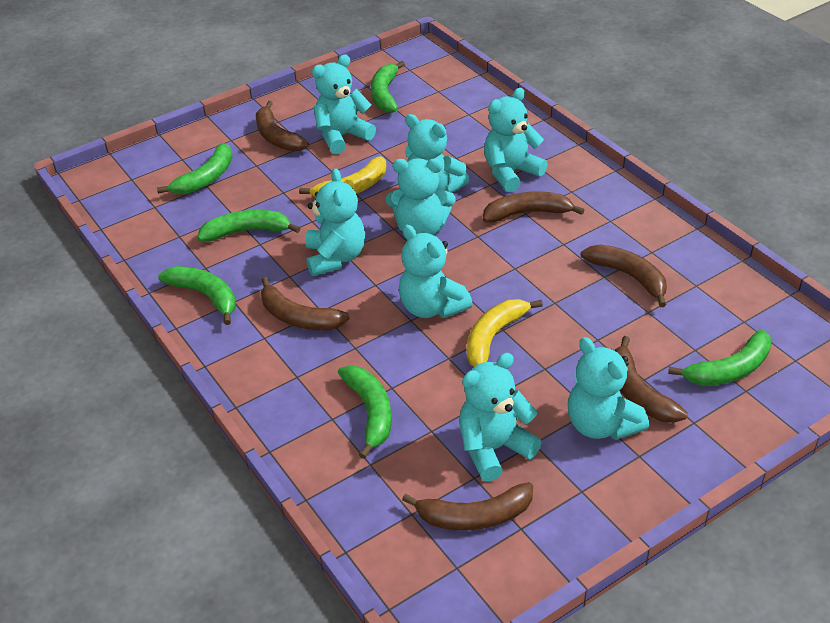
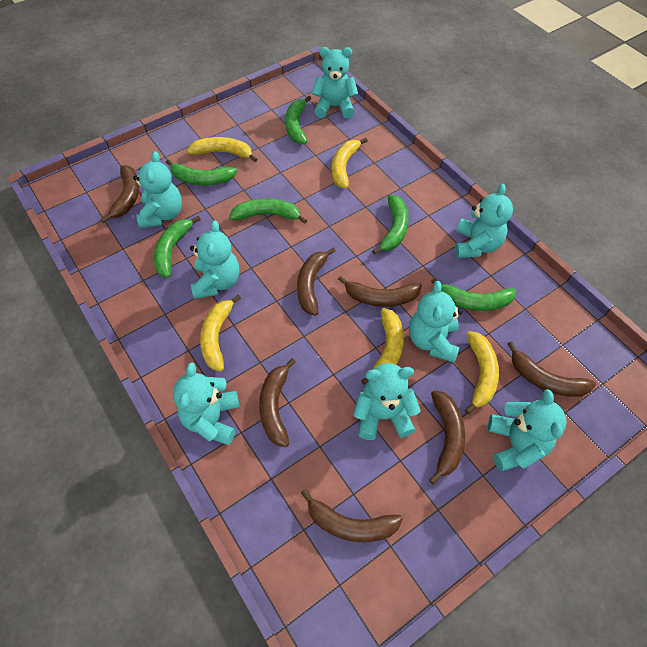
brown banana: [256,101,309,151] [261,277,350,331] [402,482,533,530] [483,191,584,222] [581,244,667,307] [614,336,688,423] = 6 -> [100,165,139,223] [259,358,296,447] [297,247,335,316] [301,489,403,542] [338,276,422,307] [429,390,465,485] [507,341,596,397] = 7
yellow banana: [299,156,386,197] [467,299,543,367] = 2 -> [187,137,257,162] [200,295,241,372] [332,138,368,189] [361,308,404,385] [465,331,499,414] = 5

